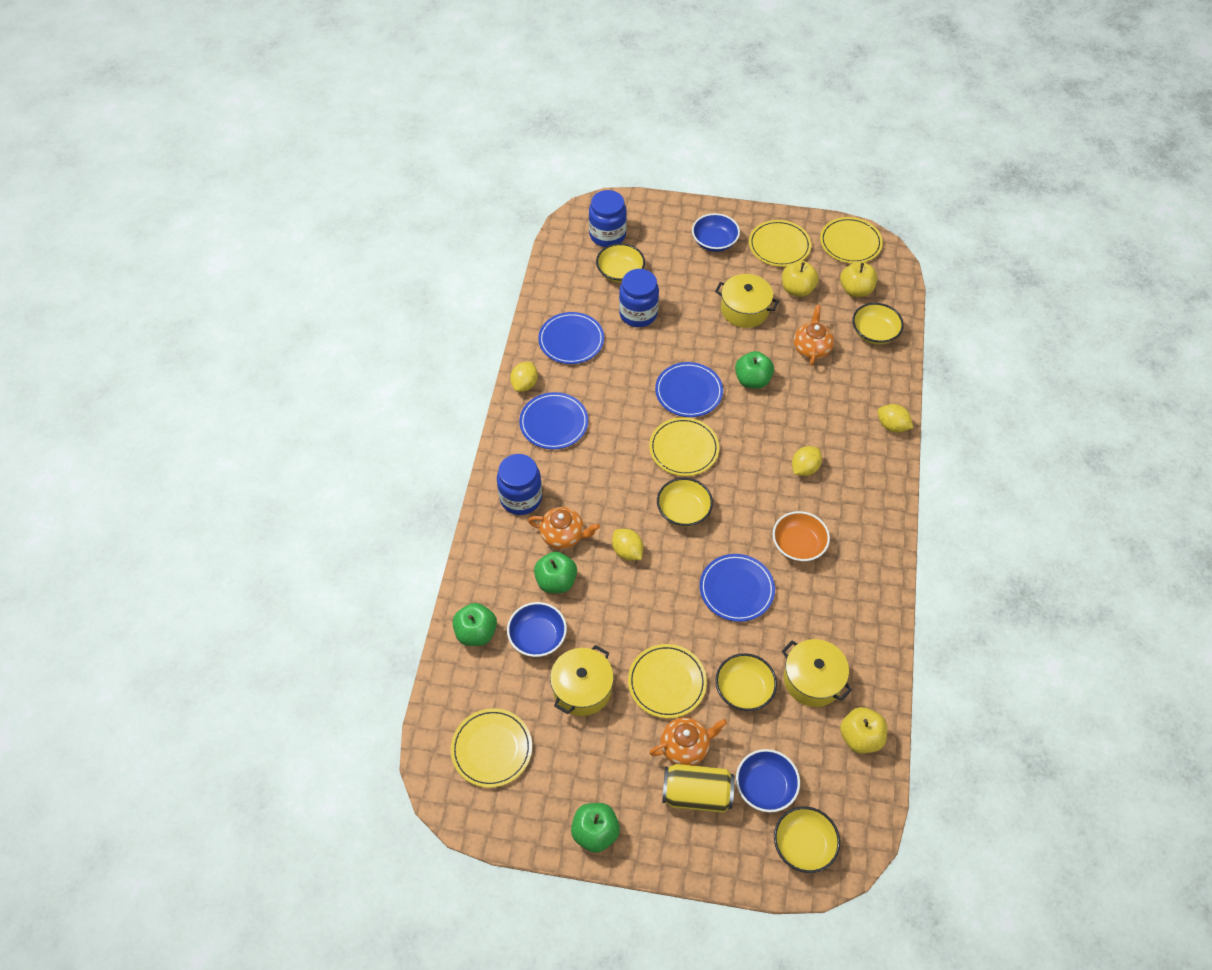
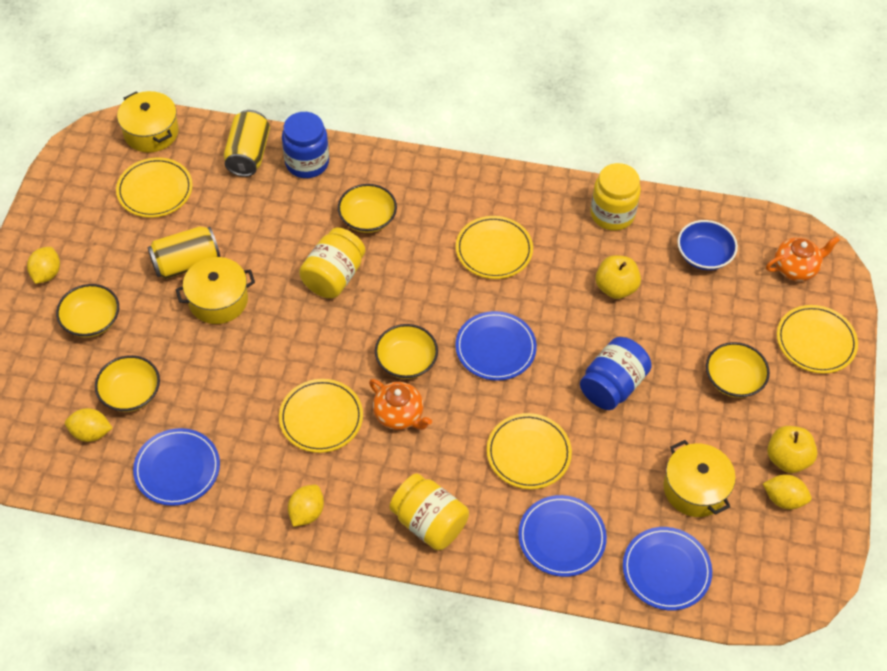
blue bowl: [507,602,567,657] [692,213,740,252] [736,749,800,812] = 3 -> [677,220,738,270] = 1
blue jar: [497,454,542,515] [589,190,627,247] [619,269,659,327] = 3 -> [282,112,329,178] [580,337,652,410] = 2
green apple: [453,603,497,646] [534,552,577,593] [571,803,620,853] [735,351,774,389] = 4 -> none = 0
orange bowl: [773,511,830,562] = 1 -> none = 0
orange teapot: [528,507,600,549] [649,717,727,766] [794,305,834,366] = 3 -> [369,379,432,430] [766,236,840,281] = 2
yellow apple: [782,261,819,297] [840,261,877,297] [840,707,887,754] = 3 -> [595,255,641,299] [767,426,817,473] = 2
yellow can: [662,764,735,813] = 1 -> [148,226,220,279] [224,110,270,177] = 2
yellow jar: none = 0 -> [299,228,365,298] [389,474,469,550] [591,163,641,231] = 3

